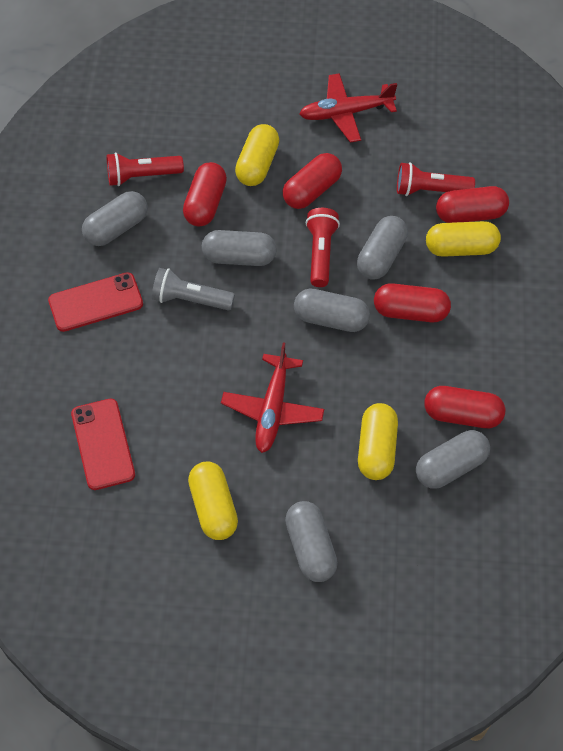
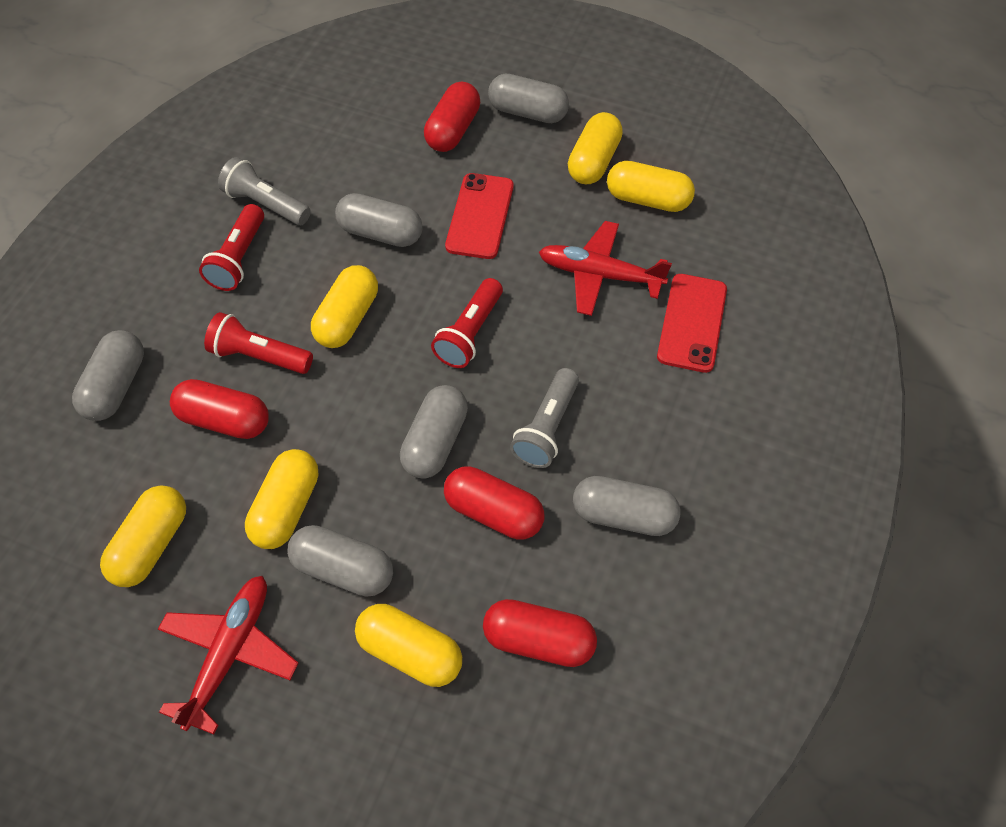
grey flashlight: [152,268,235,311] = 1 -> [218,157,311,225] [510,368,579,468] = 2
red capsule: [183,162,227,227] [283,153,342,209] [374,283,451,322] [424,386,505,428] [436,186,509,223] = 5 -> [170,379,269,439] [424,81,480,152] [444,466,544,540] [483,599,597,667] = 4
yellow capsule: [188,461,238,540] [235,124,279,186] [358,403,398,480] [426,221,501,257] = 4 -> [100,485,186,587] [245,449,319,549] [311,265,378,348] [355,604,462,687] [568,112,623,184] [607,161,695,212] = 6

